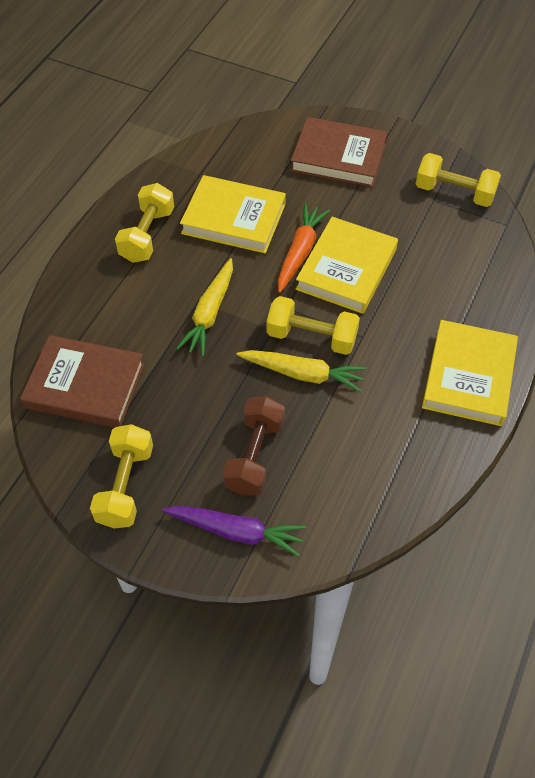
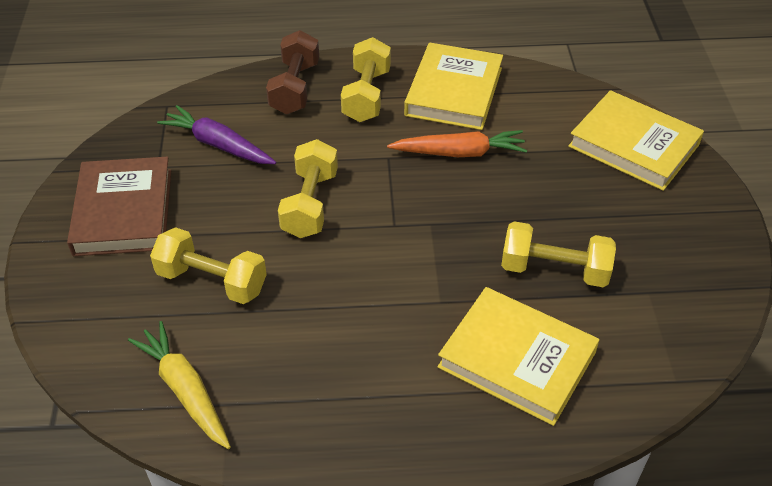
brown book: [20,335,145,428] [291,117,388,187] = 2 -> [67,157,171,256] = 1
yellow carrot: [176,258,233,356] [237,350,366,392] = 2 -> [128,321,231,449] = 1

